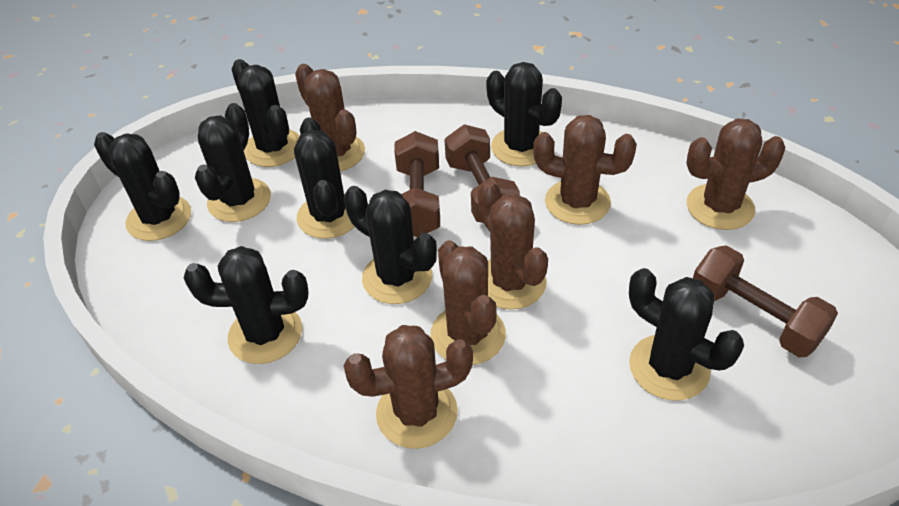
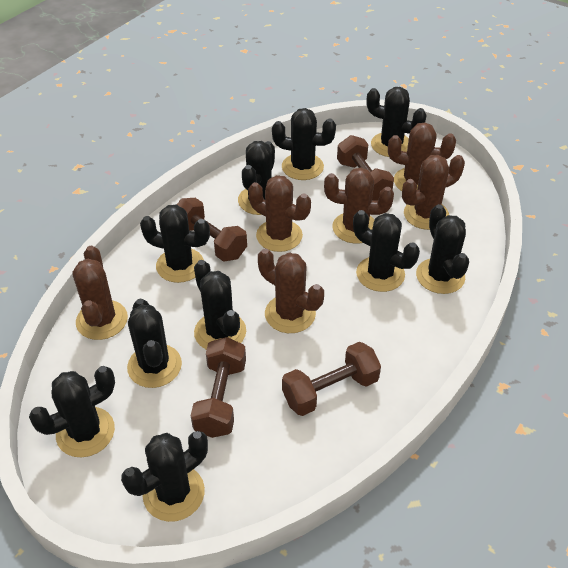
black cactus: [94,132,191,241] [184,246,309,364] [195,103,271,222] [232,59,300,167] [294,117,355,239] [344,186,437,304] [486,62,562,166] [629,268,744,401] = 8 -> [29,366,115,457] [121,431,208,522] [127,299,182,388] [140,205,210,283] [194,260,246,350] [238,141,275,215] [272,108,336,180] [353,210,420,292] [367,87,427,157] [416,204,469,294] = 10
brown dumbbell: [394,131,440,237] [444,124,520,223] [693,245,838,358] = 3 -> [177,198,247,262] [191,337,246,438] [282,342,381,416] [337,135,394,201] = 4

